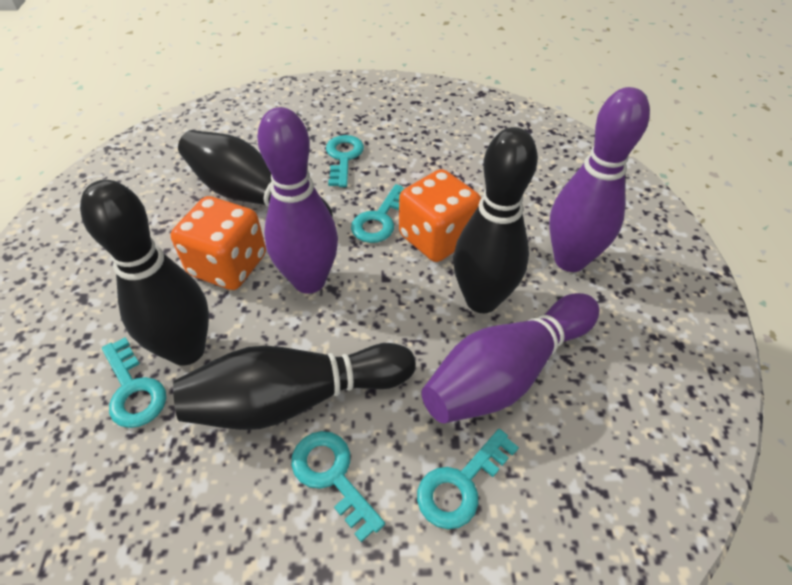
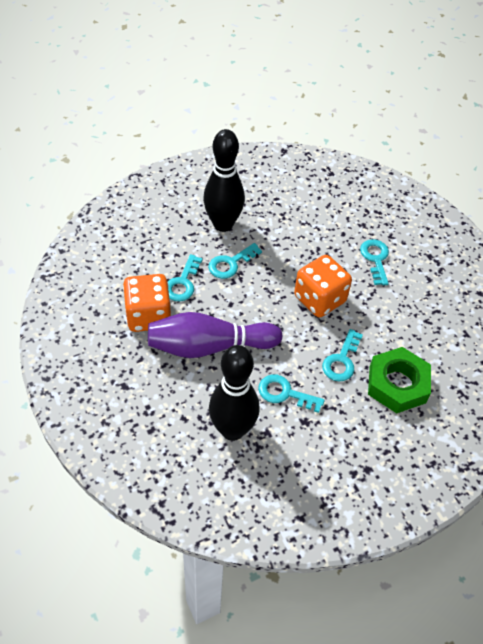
black bowling pin: [80,180,209,366] [173,343,416,430] [178,130,333,218] [453,127,538,313] = 4 -> [203,129,245,232] [209,345,260,441] = 2
green nut: none = 0 -> [368,347,431,413] = 1
purple bowling pin: [257,107,338,294] [422,293,599,423] [549,87,650,272] = 3 -> [148,312,283,358] = 1

